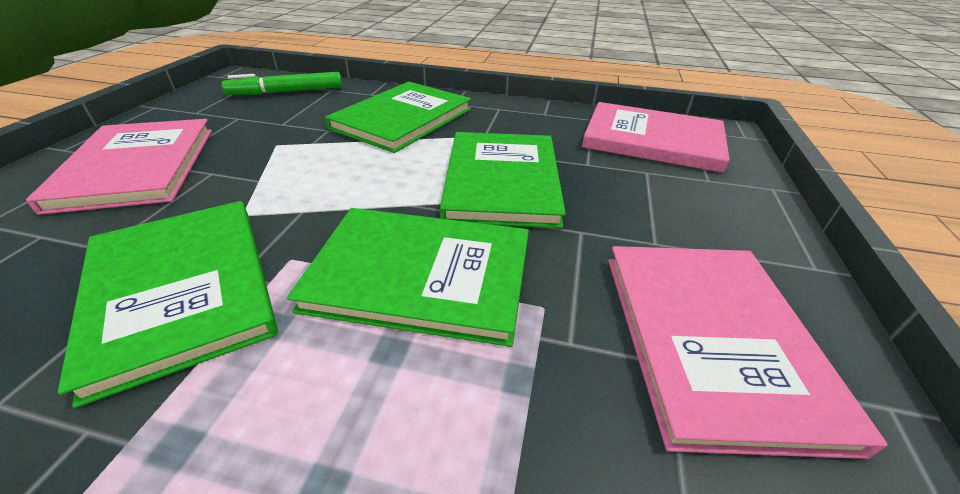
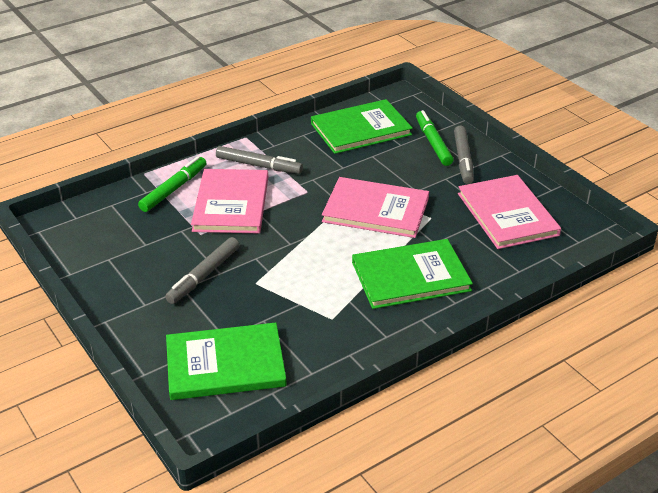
green book: [58,201,278,408] [287,208,529,347] [325,82,471,153] [440,132,566,228] = 4 -> [166,323,287,400] [311,99,413,154] [352,239,473,309] = 3
green marker: [222,72,342,95] = 1 -> [138,156,206,212] [416,110,453,166] = 2
grey marker: none = 0 -> [165,237,239,304] [216,146,303,174] [454,125,474,184] = 3

